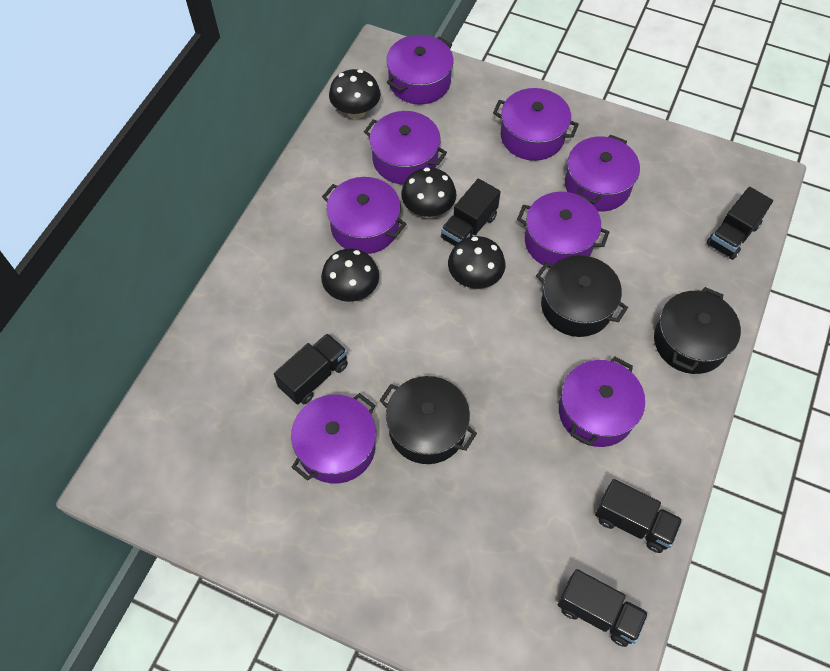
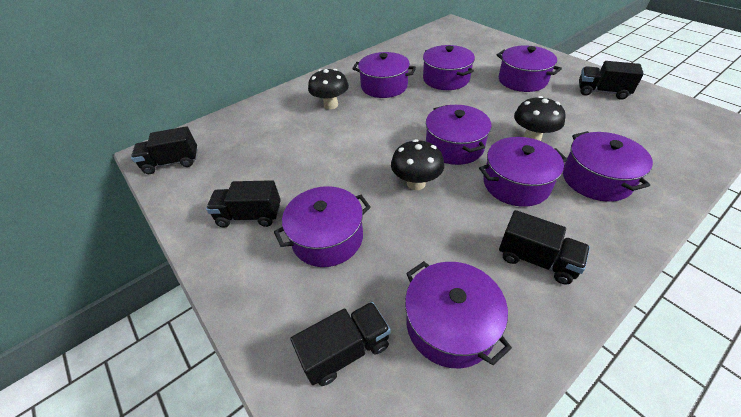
black mushroom: [321,248,379,302] [329,69,381,119] [401,167,456,219] [448,236,505,289] = 4 -> [308,69,349,109] [391,139,444,190] [514,96,565,141] = 3
black pot: [379,376,477,464] [536,255,628,337] [654,287,741,374] = 3 -> none = 0

